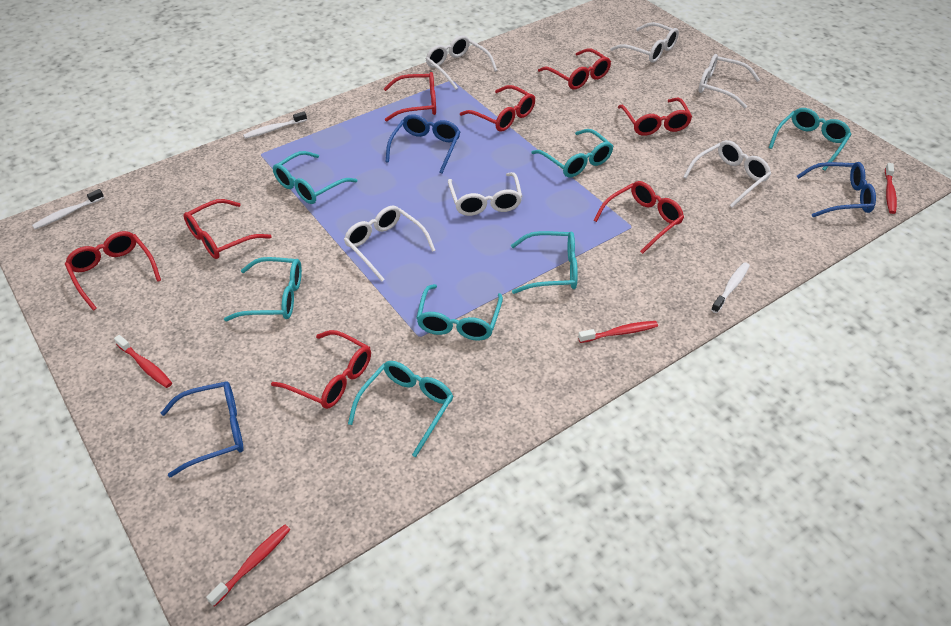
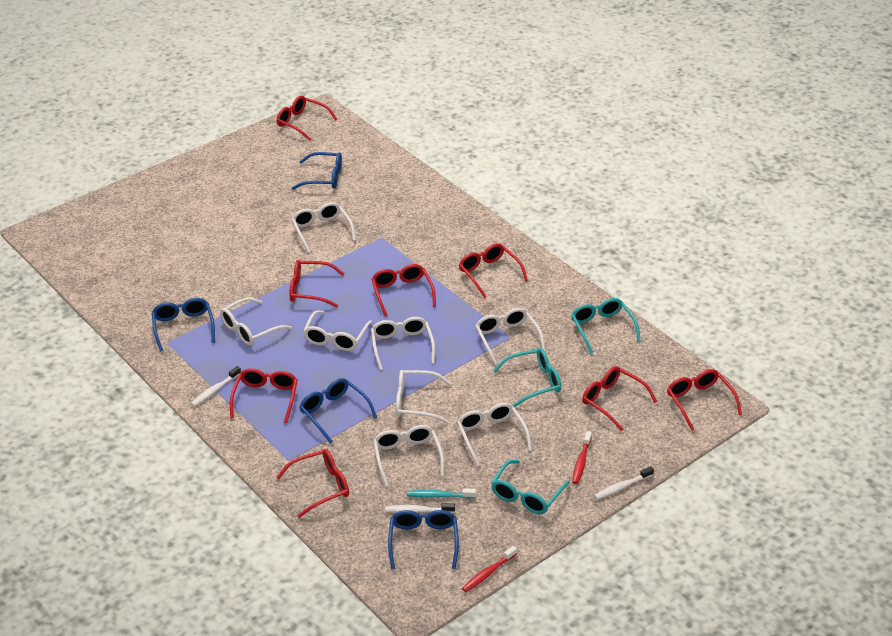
blue glasses: [161,381,243,477] [385,114,460,174] [797,162,876,217] = 3 -> [152,298,215,352] [292,152,342,190] [300,378,377,444] [388,510,459,569] = 4
red toothbrush: [114,335,172,388] [206,524,291,607] [578,321,658,343] [885,163,897,214] = 4 -> [462,546,517,592] [572,431,592,484] = 2
turquoise glasses: [224,257,302,321] [273,151,357,204] [348,361,454,457] [416,284,503,341] [511,231,578,294] [531,129,613,177] [769,108,852,171] = 7 -> [491,460,570,514] [493,348,561,407] [571,298,641,353] = 3
turquoise toothbrush: none = 0 -> [407,488,476,499] = 1
white glasses: [344,206,436,282] [426,35,498,90] [448,172,522,216] [610,22,679,63] [683,140,771,208] [698,54,760,108] = 6 -> [220,297,292,345] [292,202,356,253] [303,310,372,351] [371,317,435,370] [373,425,444,486] [396,370,452,423] [457,403,532,465] [475,308,545,364] = 8

